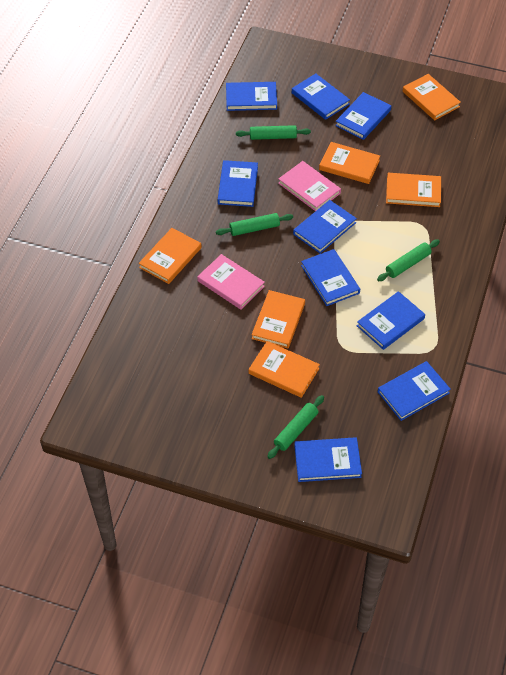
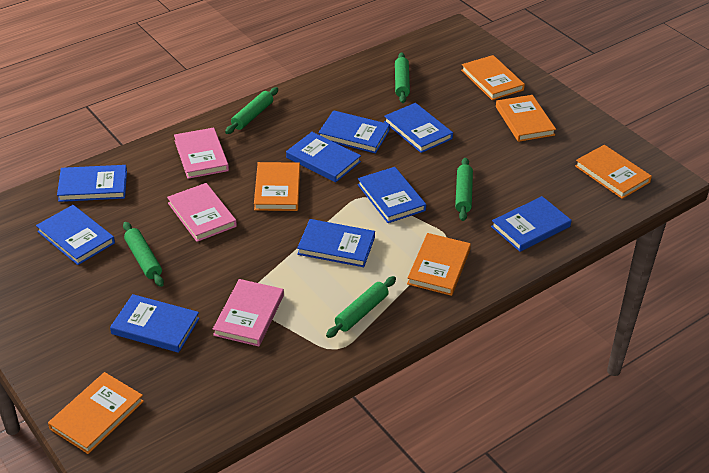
green rolling pin: [216,213,293,236] [236,125,311,140] [267,395,324,459] [377,239,440,281] = 4 -> [123,222,164,287] [225,87,278,134] [326,276,396,338] [395,52,410,103] [455,158,473,221] = 5
pink book: [197,254,265,309] [278,161,341,211] = 2 -> [167,183,237,242] [174,128,229,179] [213,279,284,347] = 3

